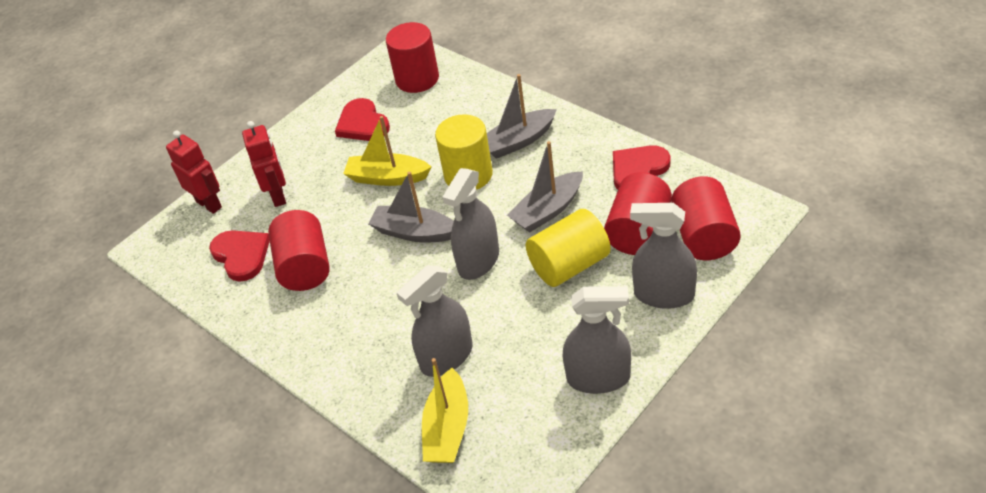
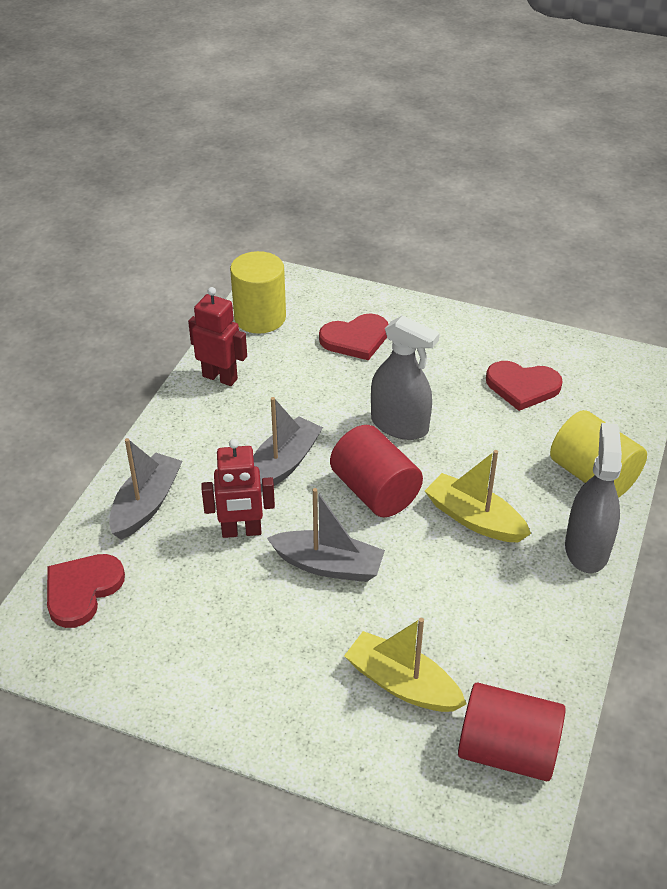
grey spray bottle: [397,265,472,377] [442,168,499,280] [563,286,631,394] [630,203,697,309] = 4 -> [371,316,440,440] [565,423,622,573] = 2
red cylinder: [268,210,330,291] [386,22,439,93] [604,172,672,255] [671,176,741,260] = 4 -> [330,425,423,518] [458,682,566,781] = 2

